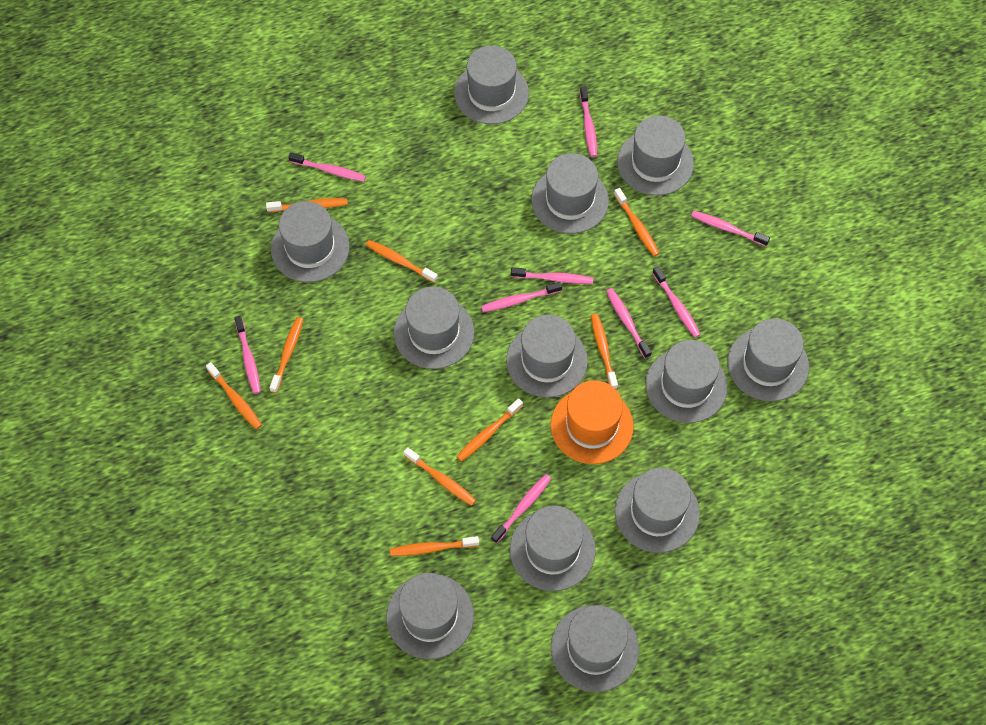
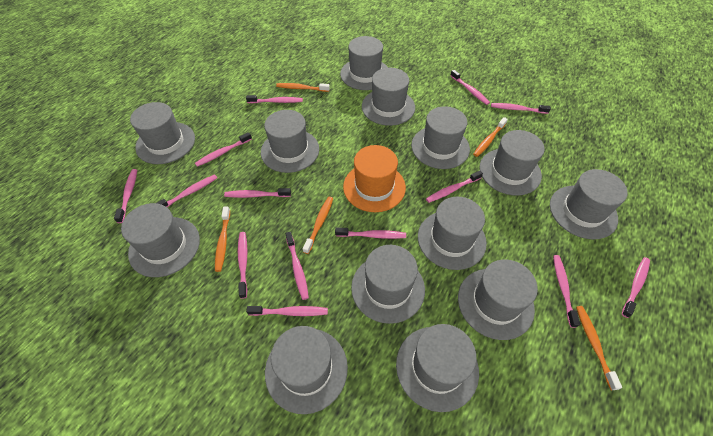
grey hat: [271,201,349,282] [386,573,474,659] [394,287,474,369] [454,46,529,124] [506,315,588,398] [510,506,596,591] [531,153,609,234] [551,605,639,692] [615,468,700,553] [617,115,694,196] [645,340,728,423] [728,318,809,401] = 12 -> [121,203,200,277] [130,102,195,164] [261,110,319,173] [265,326,348,414] [340,36,388,90] [351,245,425,324] [362,68,415,126] [396,324,479,412] [411,106,470,169] [418,197,487,270] [458,259,538,340] [480,130,545,196] [550,169,628,239] = 13
orange toothbrush: [206,362,262,429] [266,198,348,212] [269,317,303,393] [366,240,438,283] [390,536,479,556] [404,447,476,506] [456,398,523,462] [591,313,618,389] [614,188,660,257] = 9 -> [215,206,230,272] [276,83,330,92] [303,197,333,254] [473,117,508,157] [576,306,622,390] = 5
pink toothbrush: [234,316,261,394] [288,152,366,182] [481,282,562,312] [491,474,551,544] [511,267,593,284] [580,86,597,157] [606,288,652,359] [652,266,701,338] [691,211,770,246] = 9 -> [114,169,137,223] [157,174,217,207] [195,132,252,167] [224,188,291,198] [238,232,248,299] [246,95,303,103] [246,306,328,316] [285,232,309,300] [335,228,406,239] [426,171,483,203] [450,70,490,105] [491,103,551,114] [553,255,580,328] [622,257,650,318] = 14

